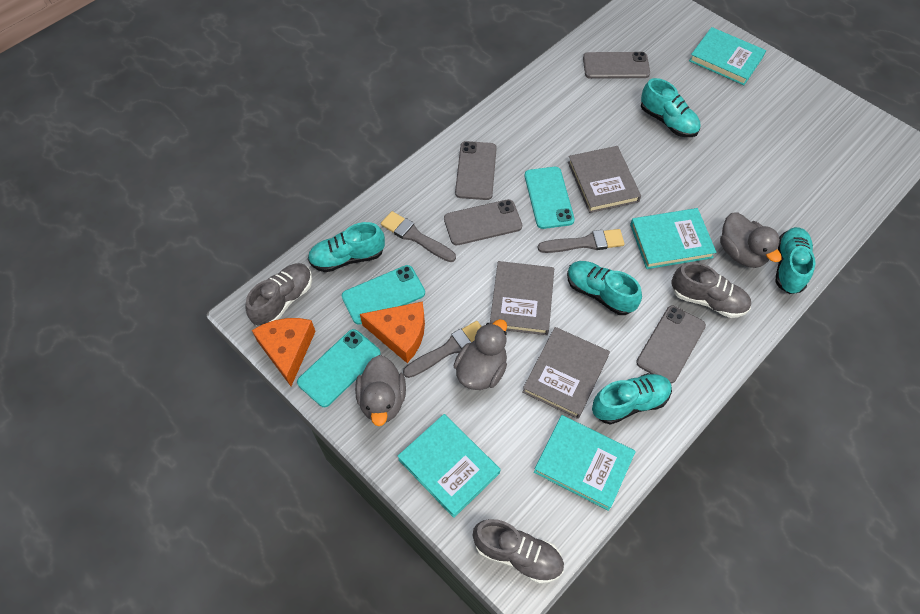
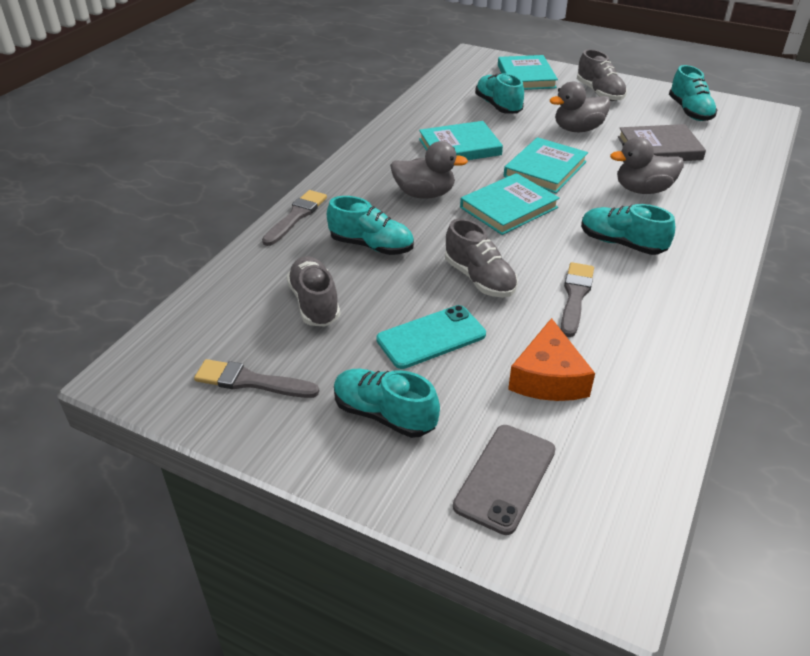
grey book: [490,261,554,335] [522,327,610,419] [568,146,641,213] = 3 -> [618,124,706,161] = 1
grey phone: [444,199,522,245] [455,141,497,200] [583,52,650,79] [636,306,706,383] = 4 -> [453,425,556,535] = 1
orange cheese: [252,318,316,386] [360,301,425,363] = 2 -> [508,318,595,401] = 1
turquoise phone: [297,329,381,407] [342,265,425,325] [525,167,575,229] = 3 -> [376,305,486,369] = 1

